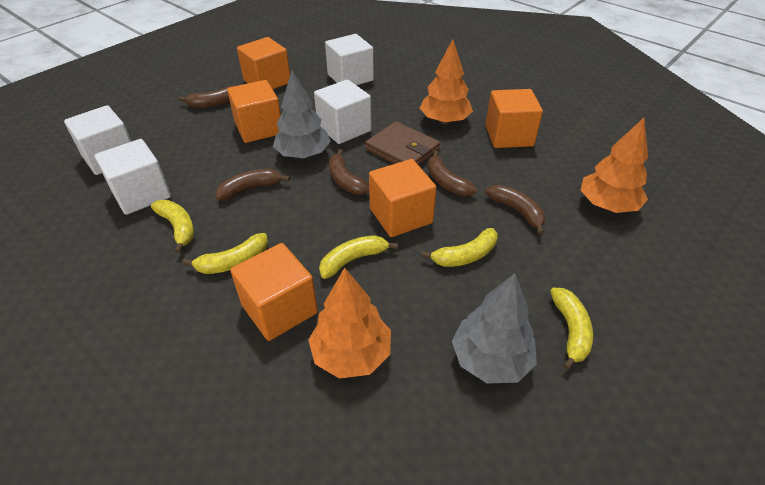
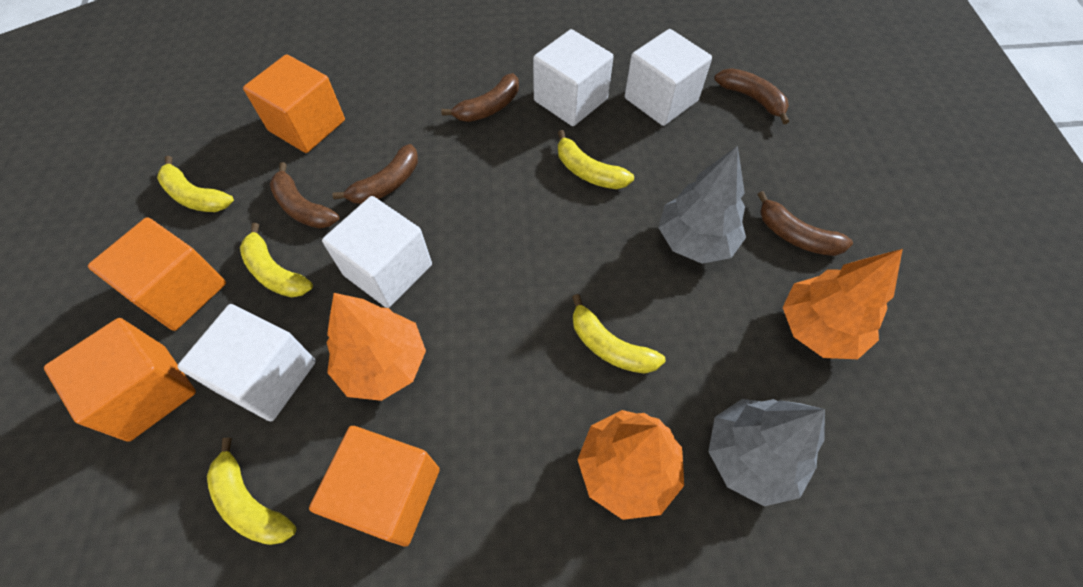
brown wallet: [365,121,440,165] = 1 -> none = 0
orange cube: [227,80,281,143] [230,243,318,341] [237,37,290,89] [369,159,437,237] [486,89,543,148] = 5 -> [44,318,196,442] [88,217,226,331] [243,54,345,153] [309,426,440,547] = 4

